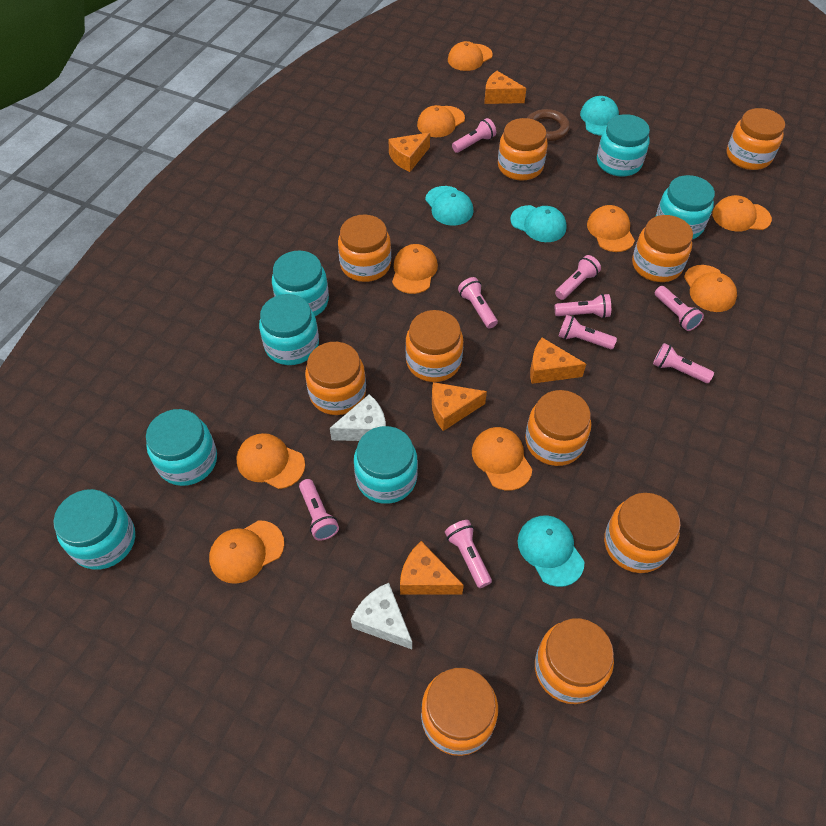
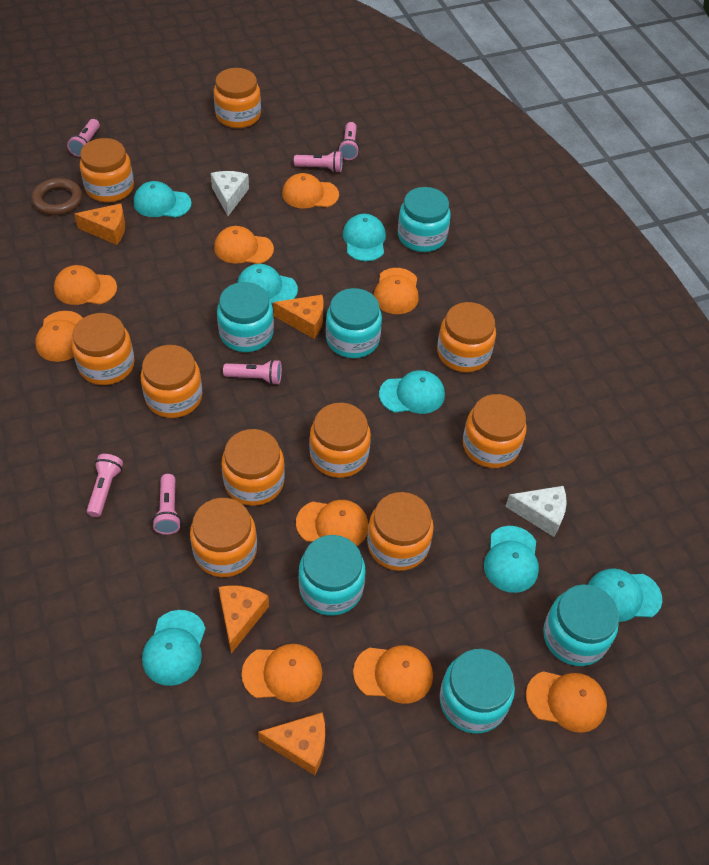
orange cheese: [388,133,430,172] [400,541,464,595] [432,382,487,431] [485,71,526,104] [530,338,586,384] = 5 -> [74,203,125,245] [219,585,269,654] [258,712,325,775] [273,295,324,339] = 4
pink flashlight: [299,479,339,540] [445,520,492,588] [452,118,496,153] [458,277,498,328] [555,255,601,300] [555,294,611,318] [558,315,617,349] [653,343,714,383] [655,286,704,331] = 9 -> [67,119,100,157] [87,454,123,517] [152,474,181,535] [223,359,282,385] [294,150,343,173] [338,122,359,160] = 6
turquoise cap: [425,186,474,226] [510,205,567,242] [518,515,585,587] [580,96,619,136] = 4 -> [133,181,192,218] [142,610,206,686] [237,264,298,304] [343,214,386,261] [379,370,445,414] [484,526,539,593] [588,568,662,622] = 7
turquoise jar: [53,489,135,570] [146,409,217,486] [259,294,319,365] [272,251,329,316] [354,426,418,504] [597,114,650,177] [656,175,715,239] = 7 -> [217,282,274,352] [299,535,365,616] [326,288,382,358] [398,187,451,252] [440,649,515,733] [543,584,619,666] = 6

